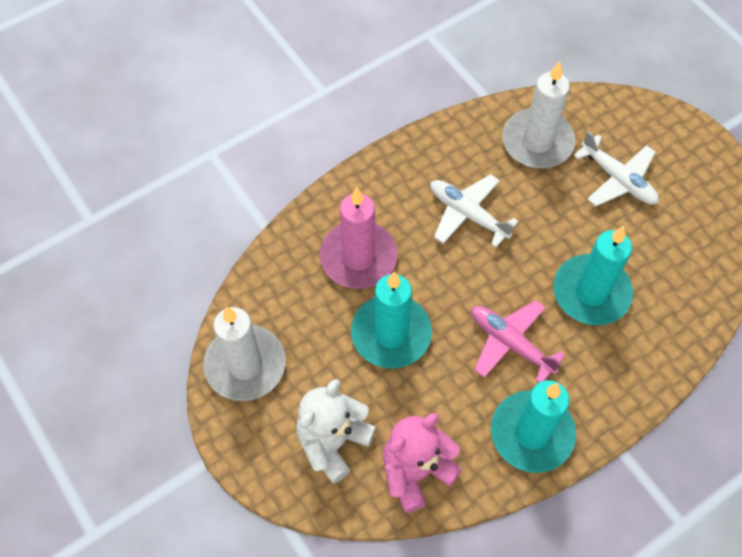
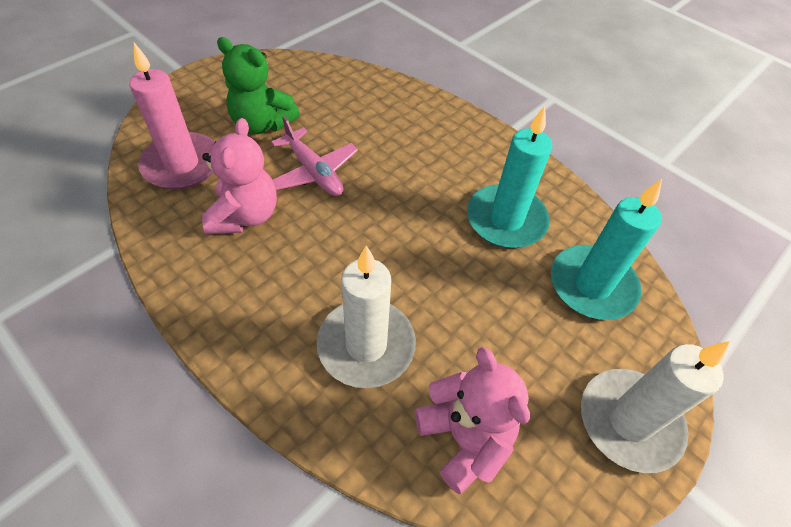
green teddy bear: none = 0 -> [217,37,300,134] = 1
pink teddy bear: [383,413,462,513] = 1 -> [202,118,277,234] [415,347,530,494] = 2
turquoise candle: [351,272,432,369] [491,380,576,473] [553,226,633,325] = 3 -> [467,106,552,248] [551,179,662,320] = 2
white plane: [430,174,519,248] [574,131,659,206] = 2 -> none = 0
white teddy bear: [296,379,376,484] = 1 -> none = 0

